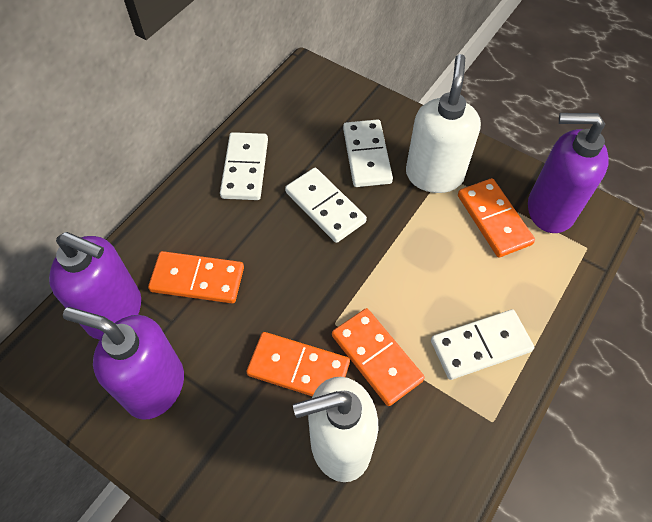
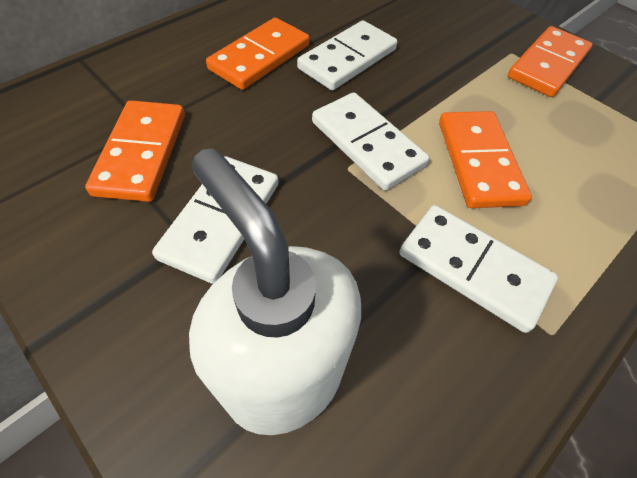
purple soap dispenser: [49,232,141,340] [63,307,184,420] [528,113,609,233] = 3 -> none = 0
white soap dispenser: [293,377,378,482] [406,54,481,193] = 2 -> [189,148,361,435] = 1

